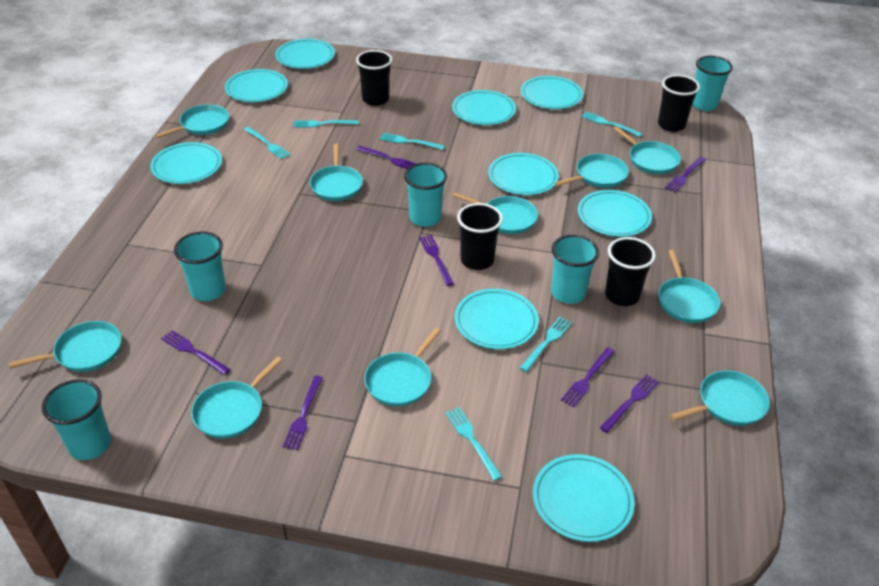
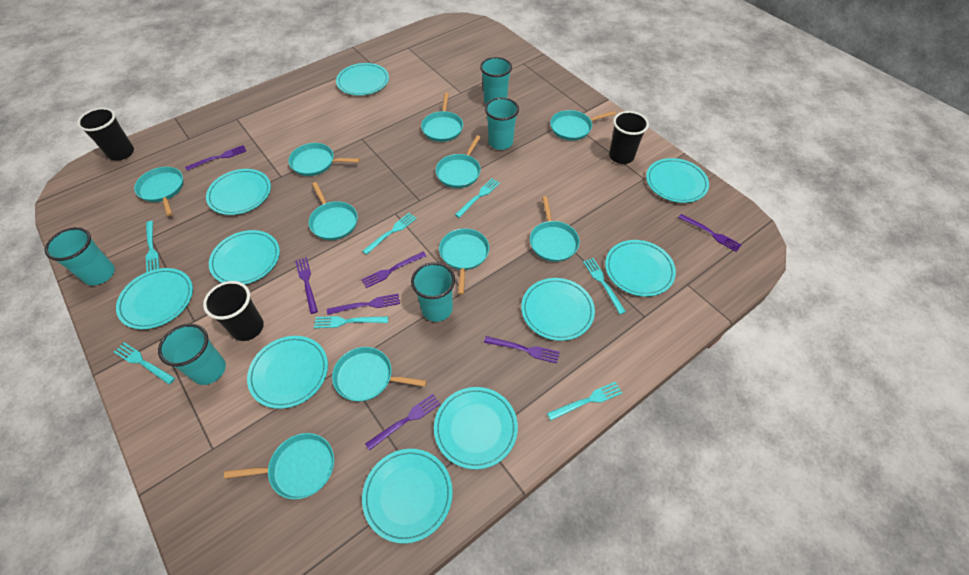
black cup: [356,50,392,106] [457,203,503,270] [605,237,656,306] [658,75,700,132] = 4 -> [77,108,134,161] [203,281,264,341] [609,111,649,164] = 3
turquoise fork: [244,127,291,160] [293,120,359,128] [379,133,445,150] [446,407,502,481] [520,317,572,372] [581,112,642,137] = 6 -> [114,342,175,384] [146,221,159,272] [314,316,388,328] [363,213,417,255] [455,178,500,218] [547,382,622,421] [583,258,626,314] = 7
turquoise plate: [150,142,222,184] [225,69,288,102] [275,39,335,69] [452,90,516,125] [455,289,539,349] [488,153,559,195] [521,76,583,109] [533,454,635,542] [578,190,652,237] = 9 -> [116,268,193,329] [206,169,271,215] [209,230,280,285] [247,336,328,409] [336,63,389,96] [362,449,453,544] [434,387,518,470] [521,278,595,341] [605,240,676,297] [646,158,709,203] = 10

